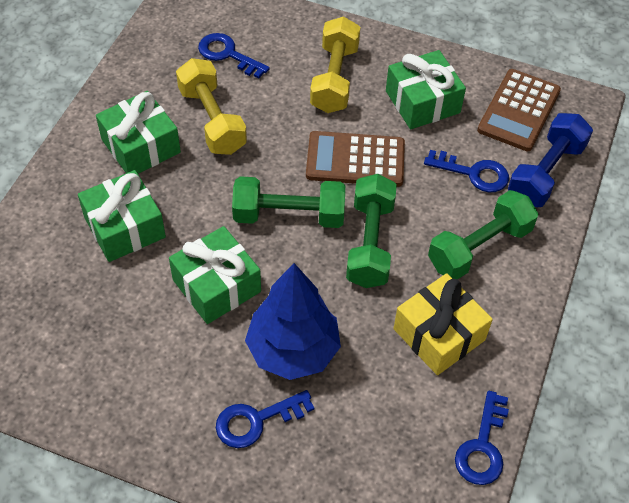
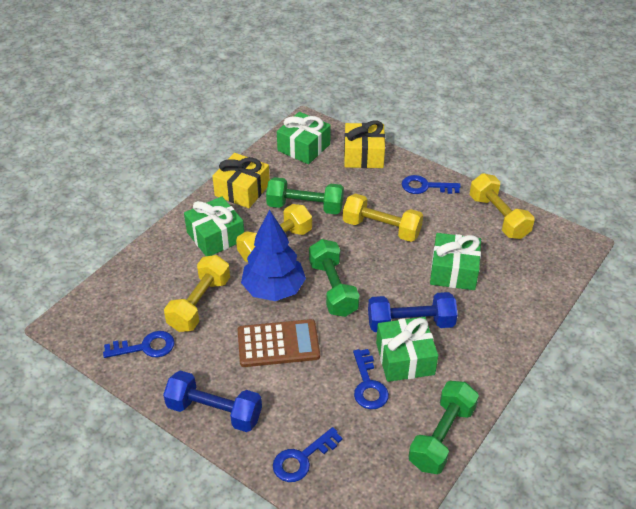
blue dumbbell: [508,113,593,207] = 1 -> [163,370,262,432] [368,292,458,332] = 2
brown calculator: [306,131,405,187] [477,69,561,151] = 2 -> [238,319,320,367] = 1
yellow dumbbell: [176,58,247,155] [310,16,360,113] = 2 -> [164,255,230,332] [236,204,312,262] [343,193,423,242] [470,173,534,239] = 4
yellow gift: [394,273,493,375] = 1 -> [212,153,270,208] [344,120,385,168] = 2

